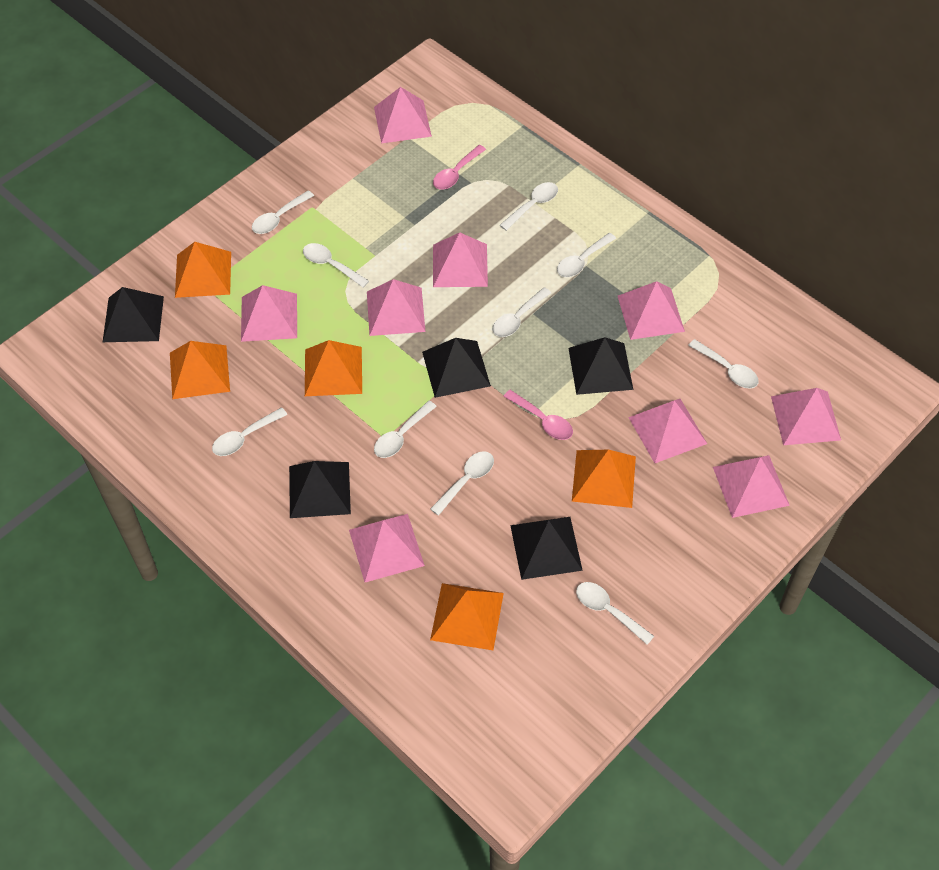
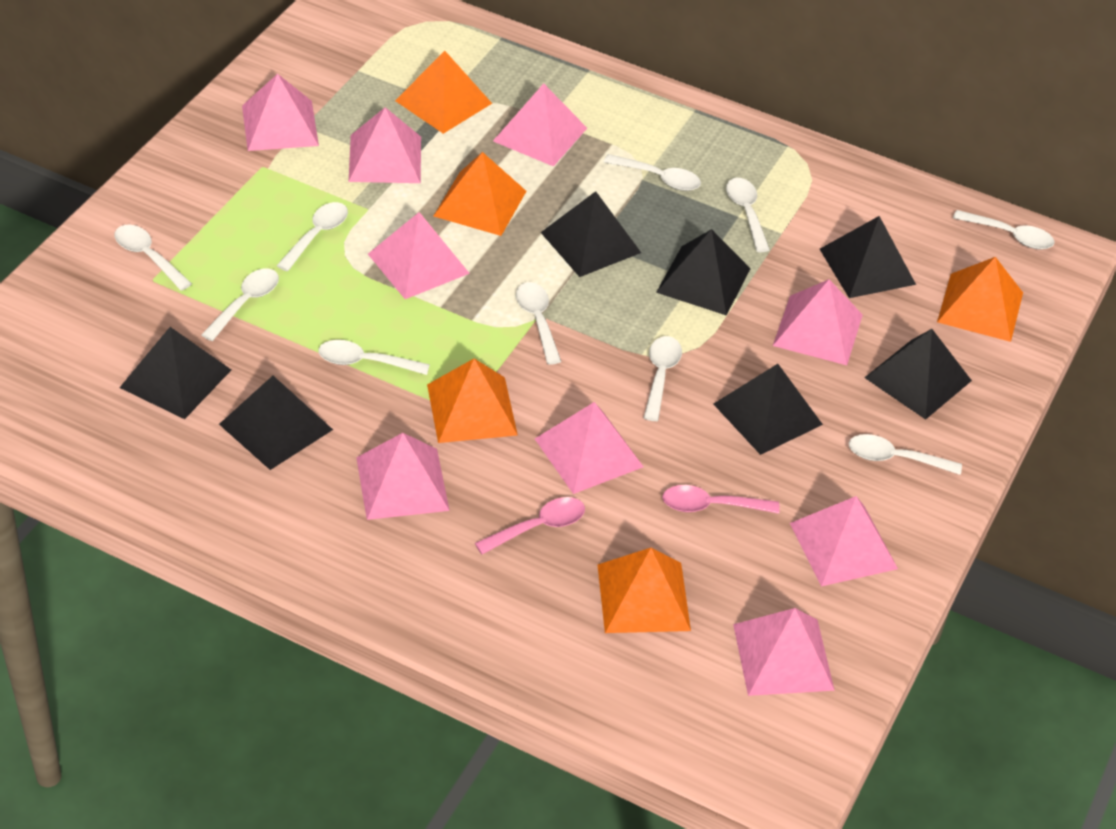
black pyramid: [103,287,164,342] [289,461,351,518] [422,338,491,398] [510,517,583,580] [568,337,633,395] = 5 -> [119,327,231,419] [219,376,333,470] [540,191,641,277] [656,229,751,316] [713,364,823,455] [820,216,916,298] [864,329,972,420] = 7

